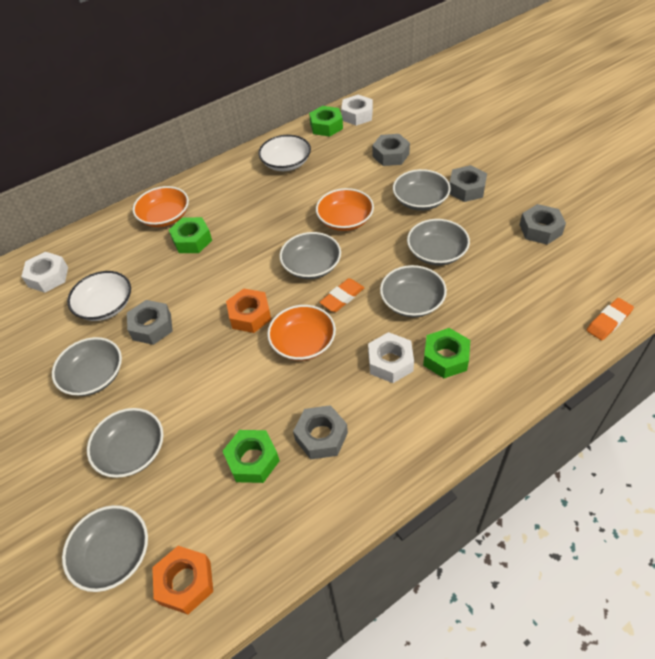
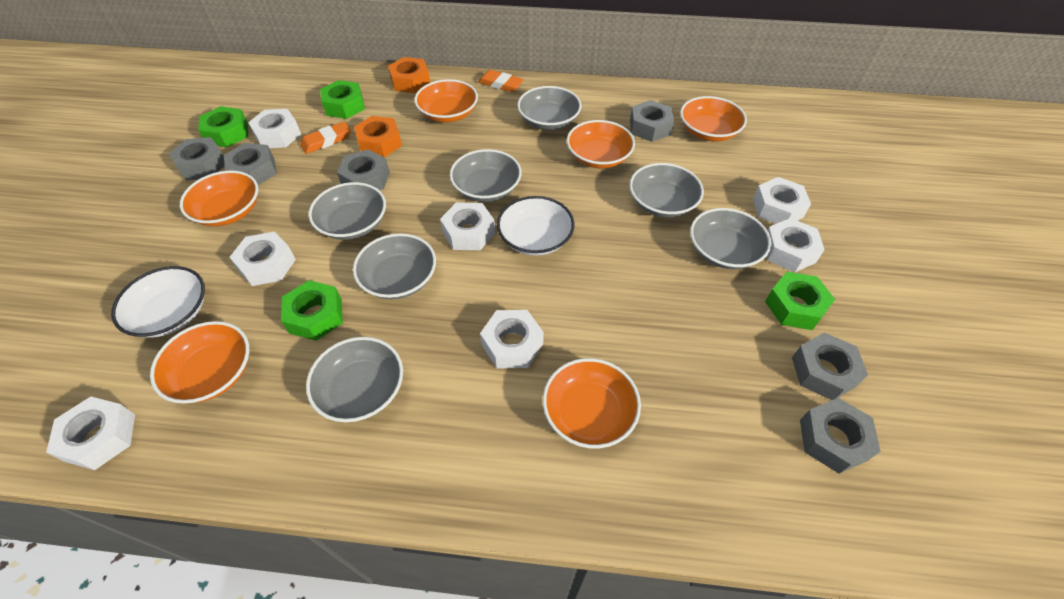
grey nut: [127,300,173,345] [293,405,348,459] [372,134,410,166] [449,165,487,202] [519,204,566,245] = 5 -> [169,137,225,181] [224,143,277,185] [337,149,390,190] [630,100,674,142] [792,333,868,400] [800,398,881,474] = 6
orange bowl: [133,186,189,227] [267,305,336,361] [316,188,374,231] = 3 -> [150,321,249,404] [180,171,258,226] [414,79,478,123] [543,358,641,449] [567,120,635,168] [680,96,747,142] = 6
white nut: [21,252,68,293] [341,95,373,126] [368,332,414,383] = 3 -> [46,396,135,470] [229,232,296,286] [248,109,301,148] [440,202,495,250] [480,310,544,369] [753,177,811,224] [766,218,825,272] = 7

